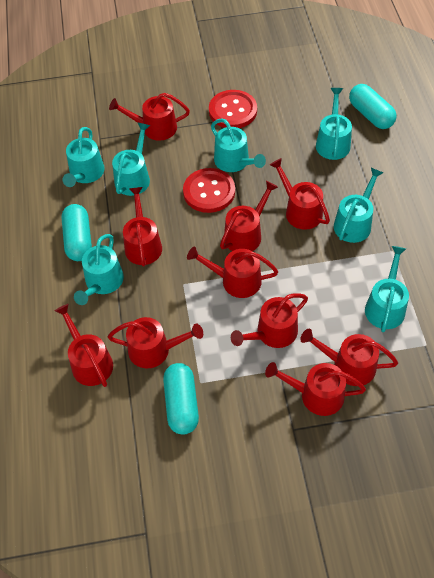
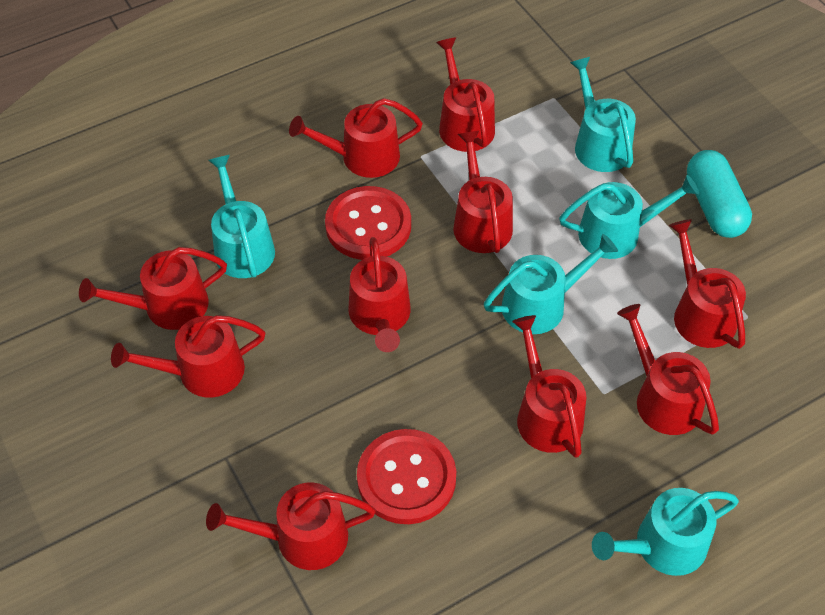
turquoise capsule: [61,204,92,261] [163,363,199,435] [349,84,397,129] = 3 -> [687,150,752,238] = 1
turquoise watering can: [62,127,105,187] [74,234,124,305] [112,122,150,196] [211,118,266,172] [316,88,352,160] [334,168,384,243] [365,246,409,332] = 7 -> [208,155,275,278] [484,234,618,334] [559,175,699,259] [570,57,636,172] [592,488,739,576] = 5

